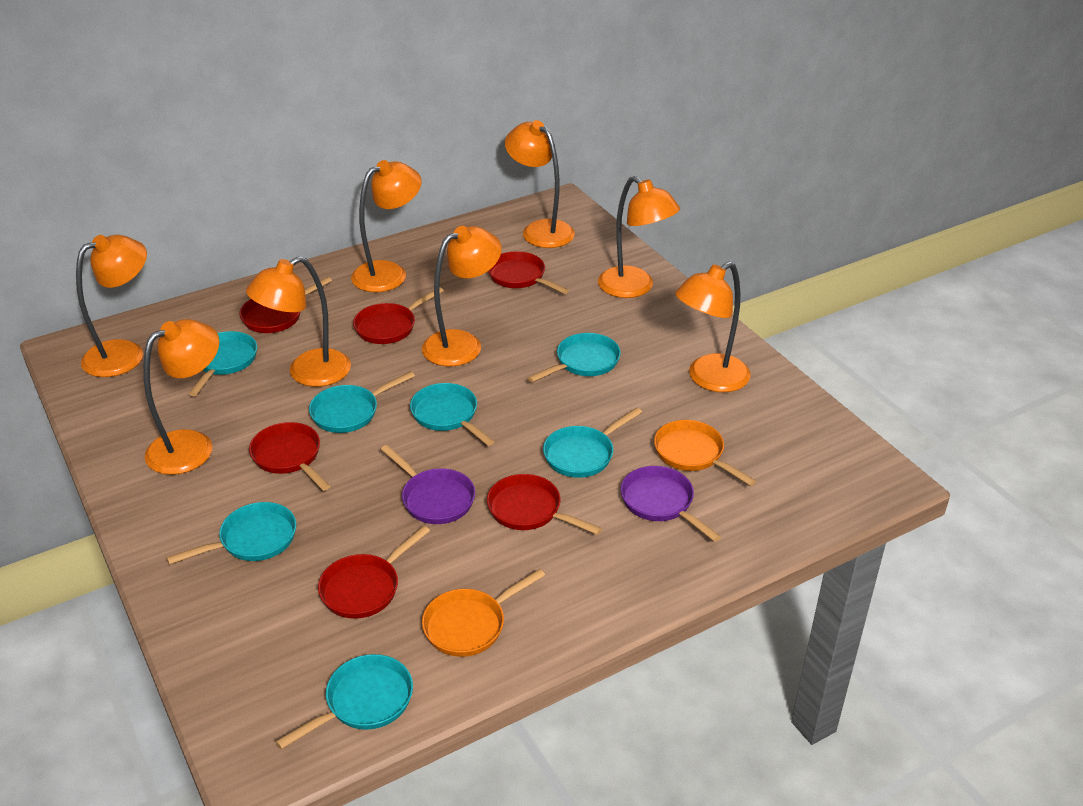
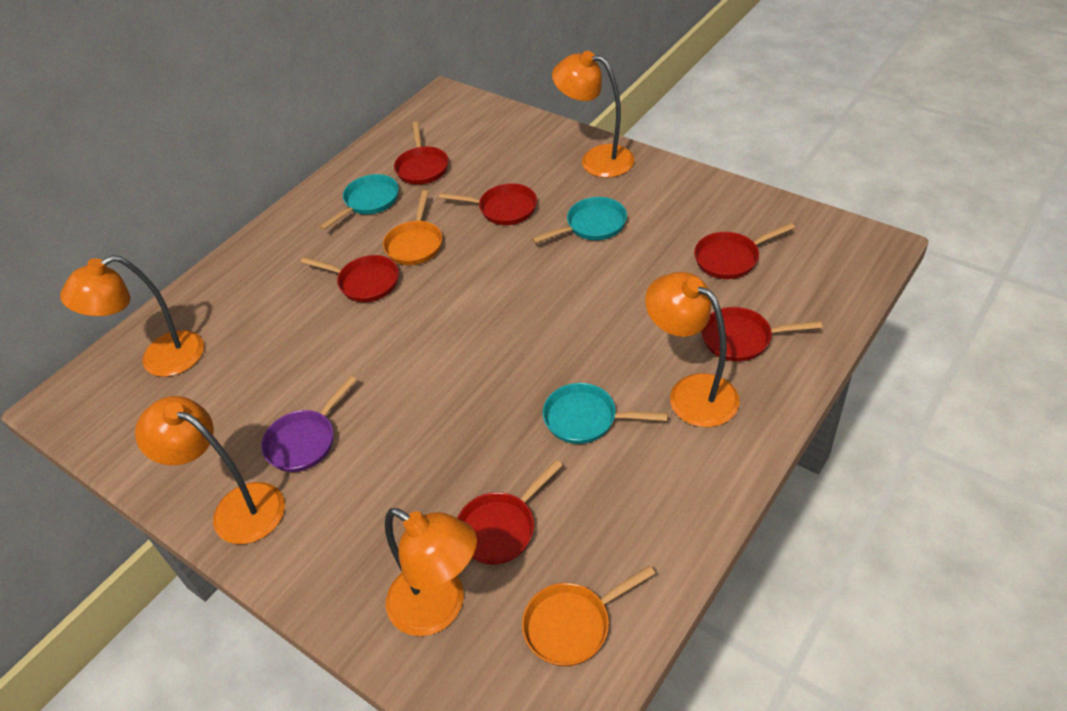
orange lamp: [76,235,147,377] [143,319,219,475] [246,256,351,387] [351,160,422,292] [422,226,502,366] [505,120,575,248] [598,176,680,298] [675,262,751,392] = 8 -> [60,255,204,377] [135,396,285,544] [385,508,477,636] [552,51,635,178] [645,272,740,427] = 5
purple pan: [381,445,475,524] [620,466,721,542] = 2 -> [261,376,357,472] = 1
turquoise pan: [166,502,296,565] [189,331,257,396] [276,654,413,750] [309,371,415,433] [410,383,494,446] [528,333,621,382] [543,408,642,478] = 7 -> [319,174,399,230] [532,197,627,243] [543,383,668,444] = 3

